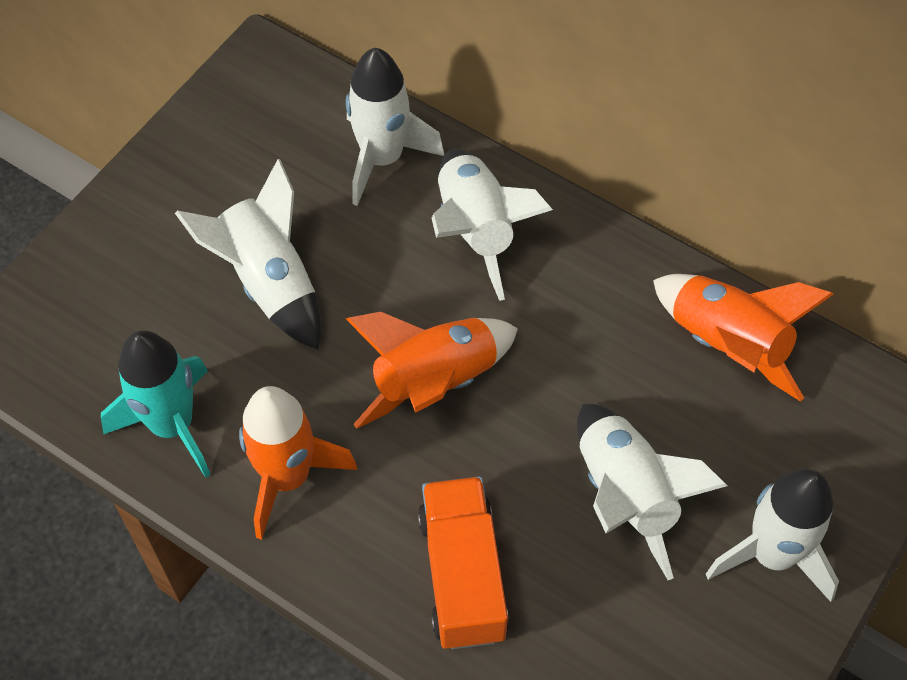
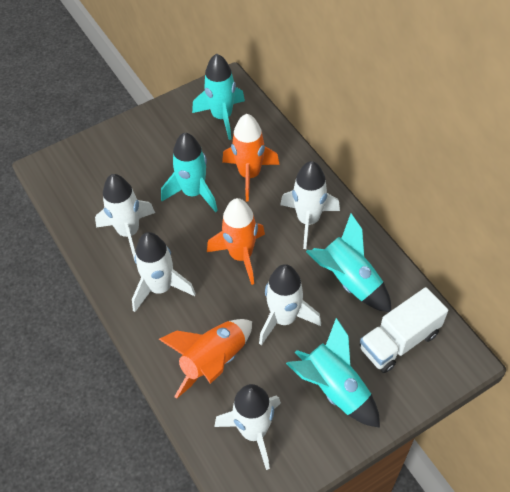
orange truck: [418,476,509,649] = 1 -> none = 0
turquoise rocket: [101,330,211,478] = 1 -> [161,132,218,212] [192,54,245,140] [286,318,380,428] [306,213,391,312] = 4
white truck: none = 0 -> [360,287,448,373] = 1

